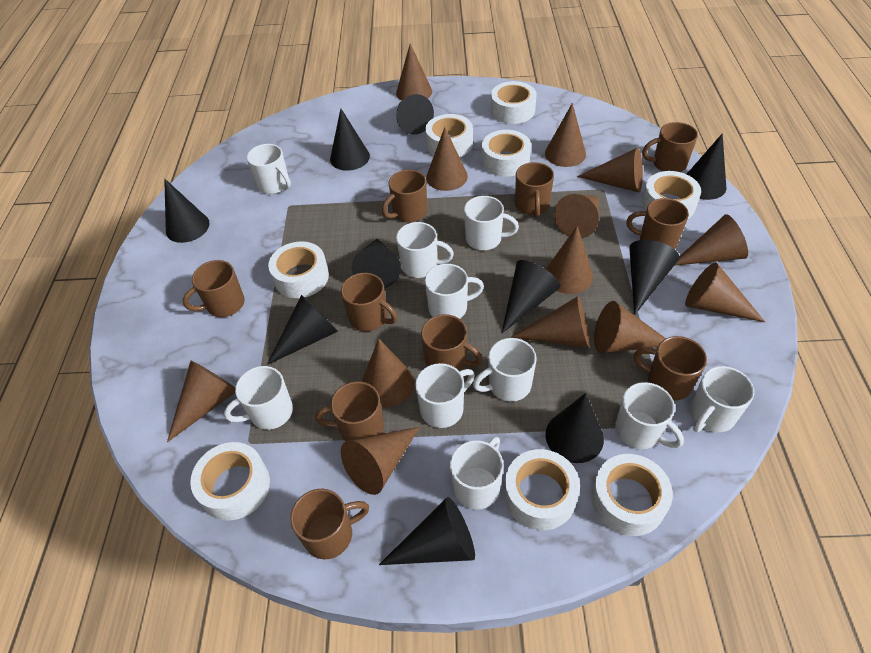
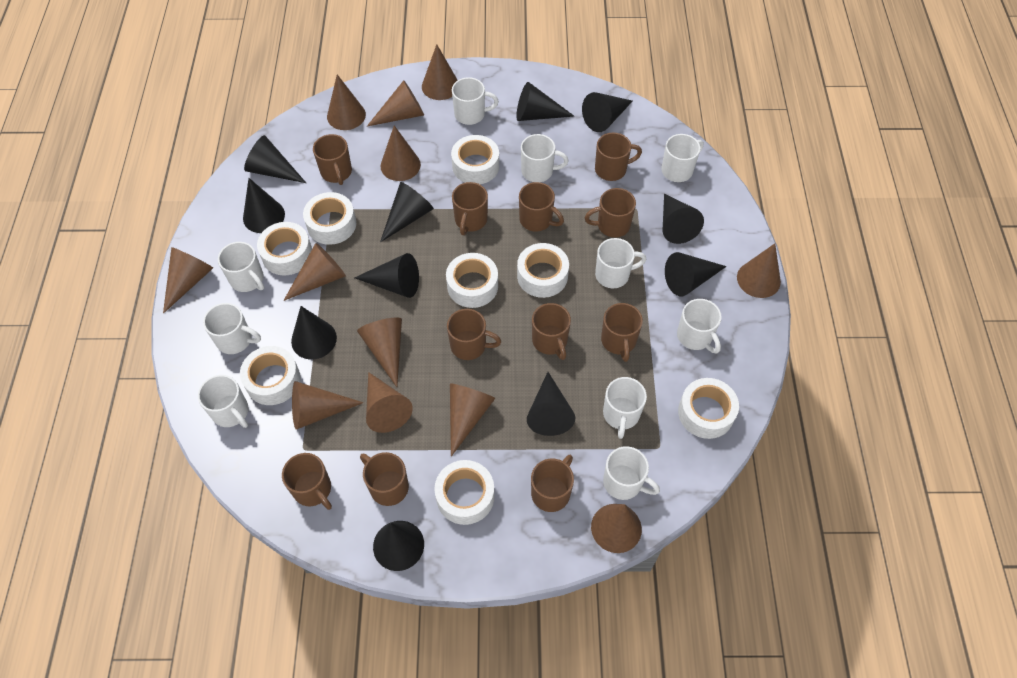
black cone: [164,179,210,243] [267,295,338,365] [330,109,370,171] [352,239,401,288] [379,497,475,565] [396,94,434,135] [501,260,560,334] [545,393,604,463] [629,240,680,315] [687,133,726,200] = 10 -> [243,178,285,233] [244,135,306,183] [291,306,337,359] [355,253,419,298] [373,521,424,571] [380,182,434,242] [516,82,575,121] [527,372,575,436] [582,92,633,132] [662,194,704,244] [665,252,727,296] = 11
brown cone: [167,360,235,442] [341,427,420,495] [362,339,414,407] [396,43,432,101] [426,127,468,191] [512,296,590,348] [545,103,586,167] [546,226,593,294] [554,194,599,239] [577,148,643,193] [594,301,666,353] [674,214,748,266] [685,263,765,322] = 13 -> [163,247,213,314] [283,243,346,301] [292,381,364,430] [327,74,366,130] [357,317,402,387] [366,372,413,433] [367,80,424,126] [381,125,421,181] [422,44,458,100] [450,384,495,457] [591,504,642,553] [737,244,781,298] = 12
brown mug: [183,260,245,317] [290,489,369,559] [315,381,384,441] [341,273,397,331] [382,170,427,222] [421,314,483,371] [515,162,554,217] [626,198,689,249] [634,336,707,401] [642,122,698,172] = 10 -> [282,453,332,510] [313,134,352,185] [360,452,409,506] [447,309,501,360] [452,182,488,235] [519,182,564,232] [531,455,574,512] [532,303,571,360] [584,188,636,238] [595,133,642,181] [601,303,643,362] = 11

